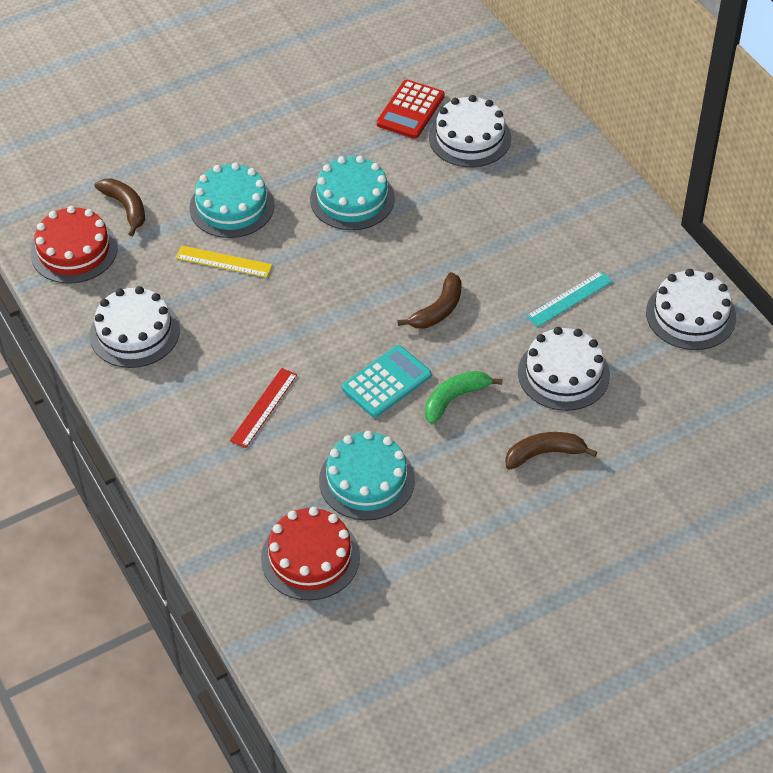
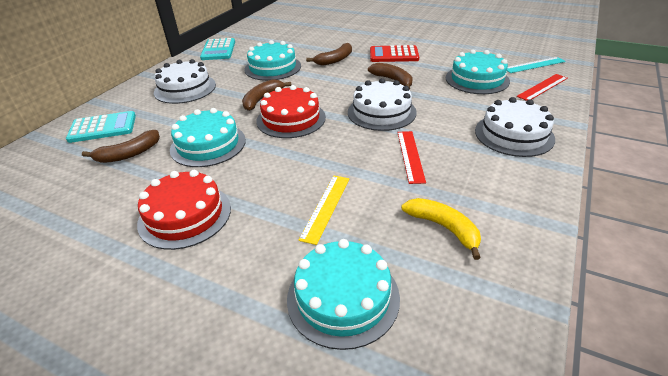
brown banana: [95,178,145,236] [397,272,462,328] [505,432,597,470] = 3 -> [82,130,160,163] [242,79,291,111] [306,43,352,66] [368,63,413,90] = 4
green banana: [425,371,502,424] = 1 -> none = 0
red ruler: [230,368,297,448] = 1 -> [397,131,426,184] [517,74,568,101] = 2
turquoise cake: [189,162,275,238] [310,156,395,230] [319,431,415,520] = 3 -> [170,108,246,167] [244,40,301,81] [287,239,400,350] [446,49,510,94] = 4
turquoise calculator: [342,345,431,418] = 1 -> [66,111,136,143] [200,38,235,60] = 2
white cake: [90,286,180,368] [429,95,511,167] [518,327,610,411] [646,269,736,350] = 4 -> [154,59,216,104] [348,78,417,131] [475,97,555,157] = 3
yellow banana: none = 0 -> [401,198,481,260] = 1

